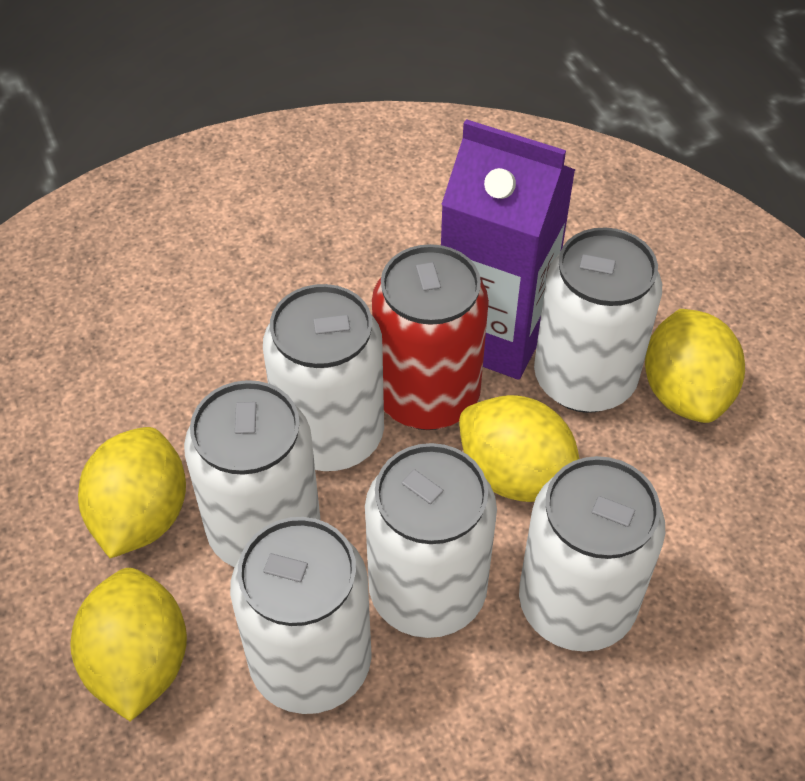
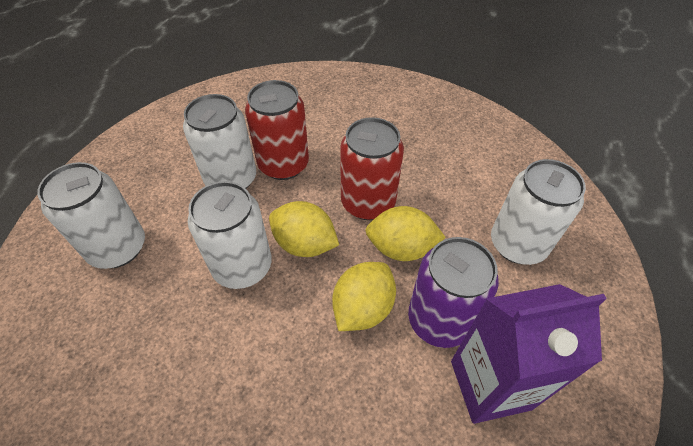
purple can: none = 0 -> [408,237,499,348] = 1
red can: [372,244,489,430] = 1 -> [245,80,309,180] [340,117,404,220] = 2
white can: [184,380,320,567] [230,517,372,714] [263,284,384,471] [365,443,497,638] [519,456,665,652] [534,227,662,413] = 6 -> [37,162,145,269] [183,94,256,189] [188,181,272,289] [491,159,586,265] = 4
yellow lemon: [70,568,187,721] [78,427,186,558] [459,395,579,502] [645,309,745,423] = 4 -> [269,201,339,257] [332,262,396,331] [365,206,446,261] = 3

